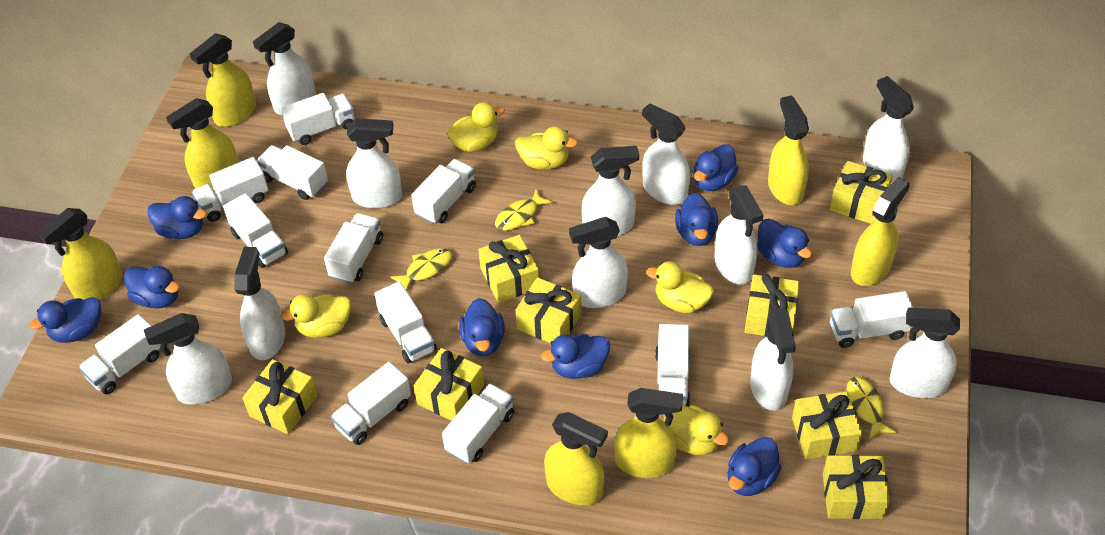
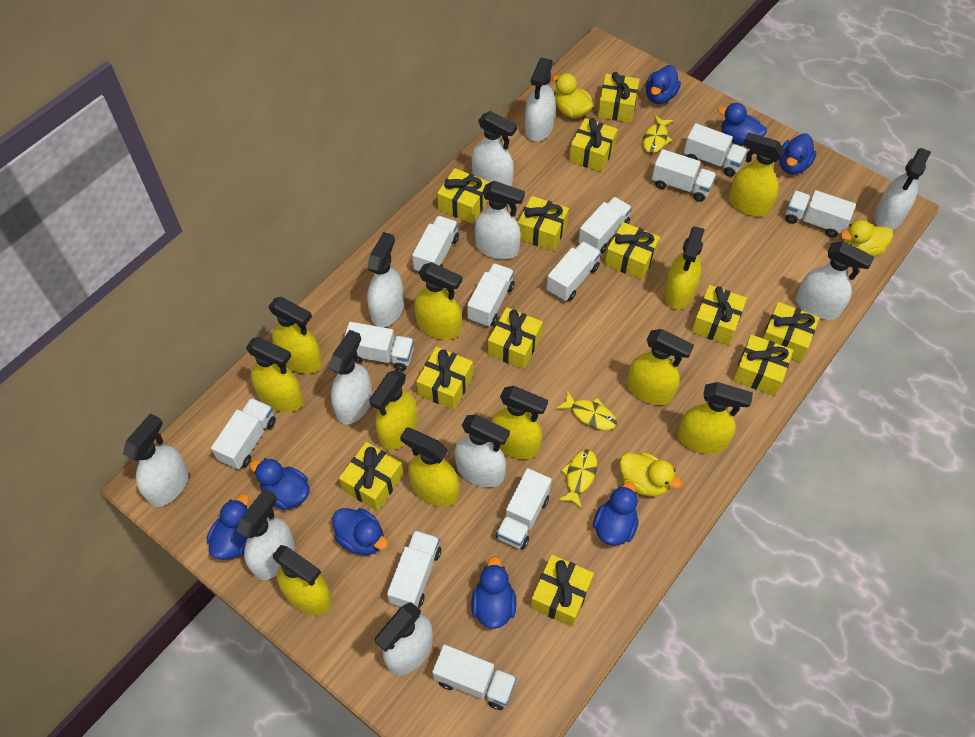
blue duck: [29,297,101,343] [124,266,180,309] [147,196,207,239] [459,298,505,356] [541,334,610,379] [675,193,718,246] [693,144,739,191] [728,437,782,496] [757,219,812,268] = 9 -> [207,494,249,560] [250,458,309,510] [332,508,388,555] [471,556,516,629] [593,481,639,546] [646,65,681,104] [718,103,767,146] [779,134,816,174] = 8
yellow duck: [281,294,351,338] [447,102,505,152] [515,126,578,170] [646,261,714,313] [663,405,729,456] = 5 -> [552,73,593,118] [619,452,682,497] [840,220,893,257] = 3
yellow gift: [242,359,317,434] [414,348,484,421] [478,235,539,303] [515,277,582,343] [745,274,799,337] [792,391,862,459] [823,455,890,519] [830,161,893,224] = 8 -> [339,442,404,511] [416,347,473,410] [437,168,489,224] [488,307,543,369] [518,196,569,251] [531,555,594,627] [569,118,618,172] [598,72,640,123] [605,222,660,280] [691,285,747,345] [733,335,793,396] [762,302,820,362] = 12
yellow spray bottle: [38,208,123,300] [166,98,239,190] [190,33,256,127] [544,412,608,505] [614,388,683,478] [768,95,809,205] [851,177,909,286] = 7 -> [246,337,303,412] [268,297,322,374] [273,545,332,615] [369,370,418,450] [400,427,459,507] [414,262,462,340] [491,386,548,459] [627,329,694,405] [664,226,705,310] [678,382,753,454] [729,132,785,216] = 11

